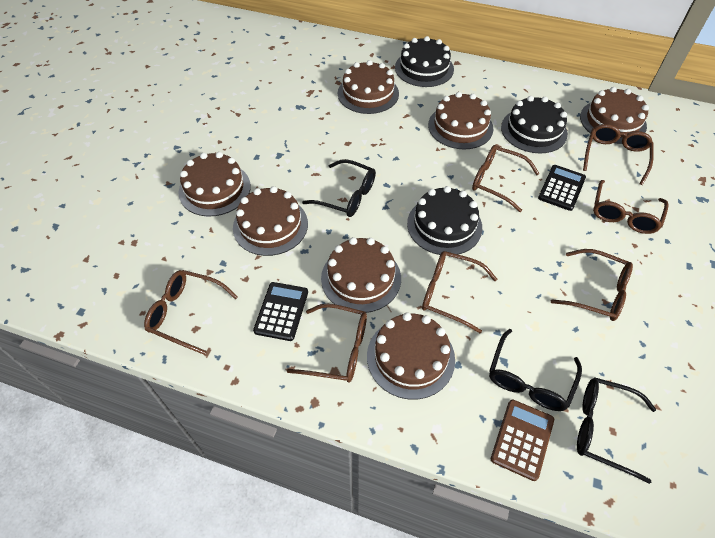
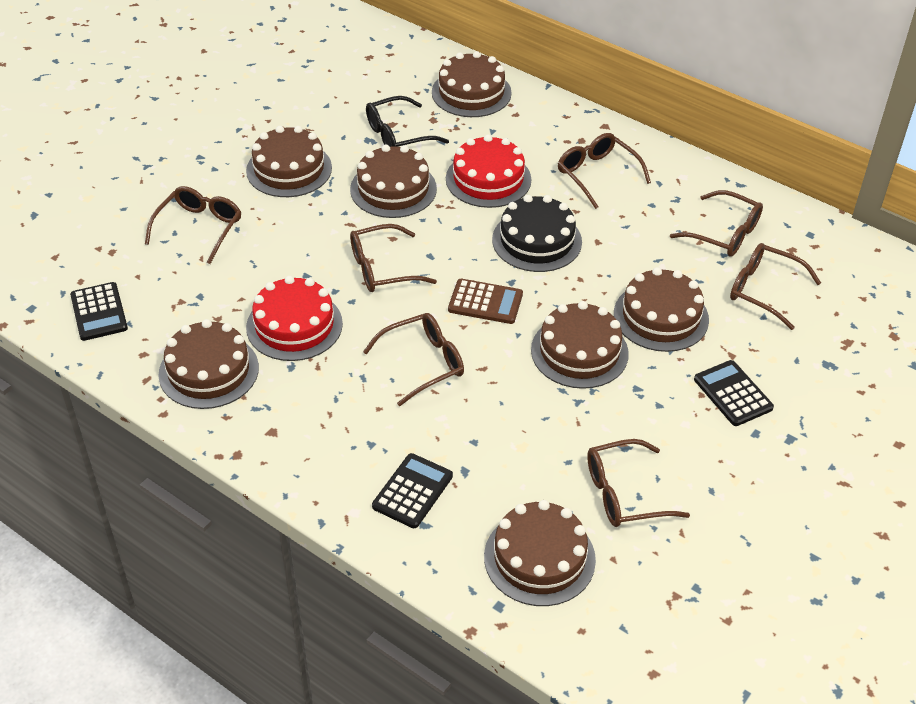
black cake: [395,36,454,87] [407,186,482,256] [501,96,568,153] = 3 -> [492,195,582,272] = 1
black calculator: [253,282,308,341] [538,165,586,211] = 2 -> [70,282,128,341] [372,453,453,528] [694,360,774,426] = 3
black glasses: [302,159,376,217] [489,329,582,411] [577,377,656,484] = 3 -> [366,96,449,147] = 1
red cake: none = 0 -> [246,276,343,361] [446,134,531,208] = 2

